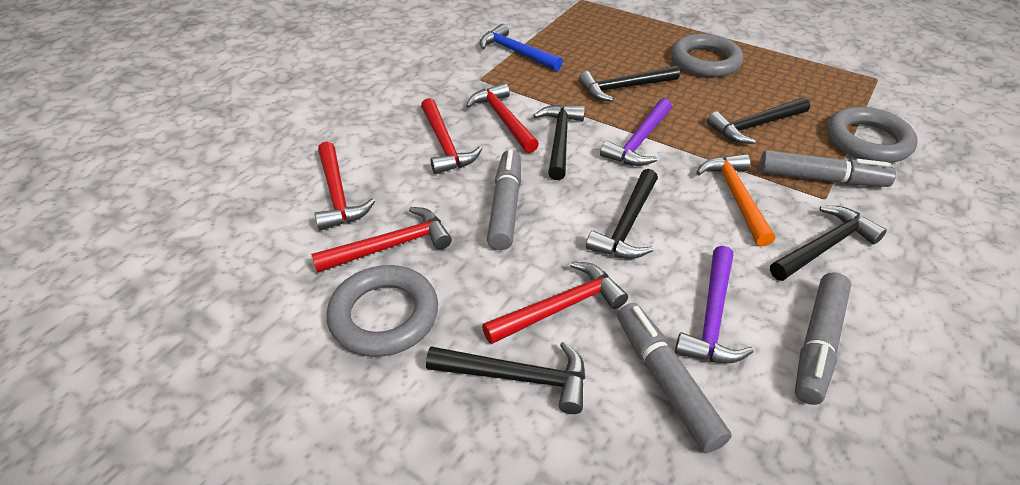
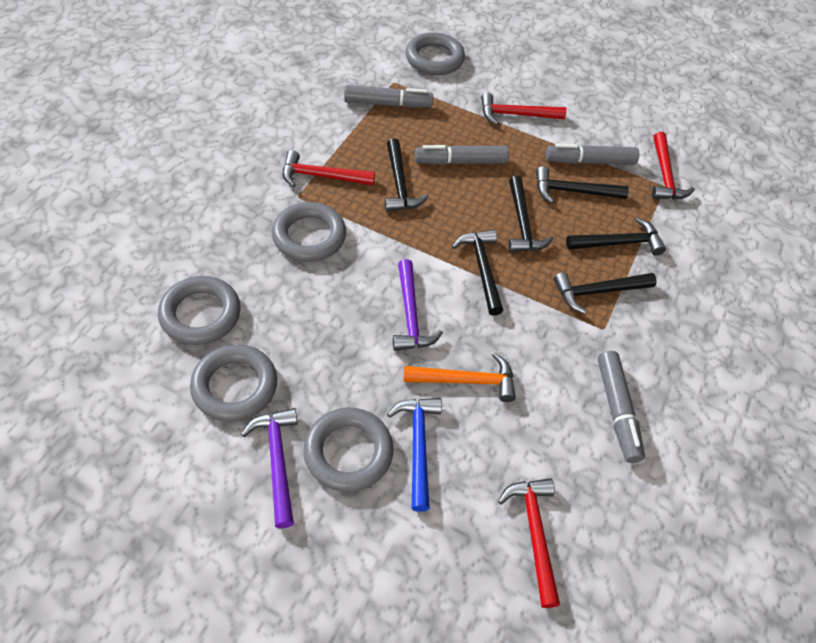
grey ring: [327,265,438,357] [671,34,744,77] [827,107,918,163] = 3 -> [158,276,241,345] [190,344,277,422] [272,202,346,262] [303,407,393,492] [406,32,465,75] = 5
red hammer: [311,207,452,273] [315,142,375,231] [421,98,482,174] [466,83,539,153] [482,262,628,344] = 5 -> [283,150,375,187] [481,93,566,125] [498,478,560,608] [652,132,695,200] = 4

